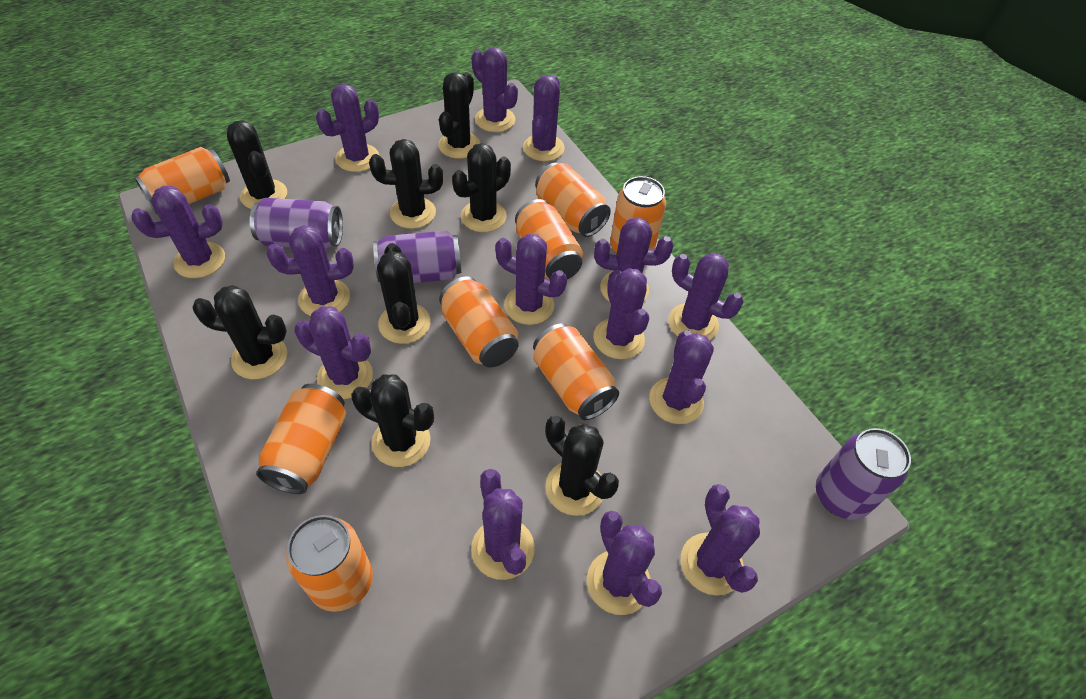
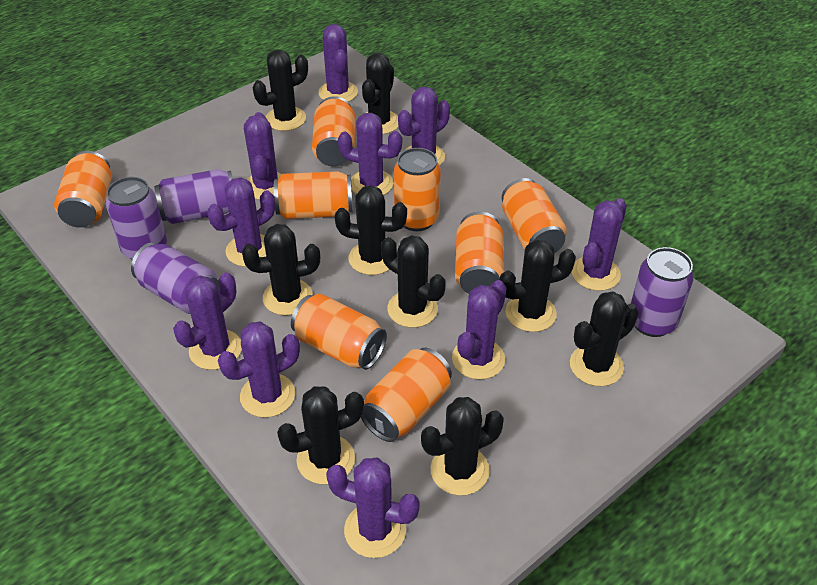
black cactus: [192,285,287,379] [227,120,287,209] [351,374,434,467] [369,139,443,229] [377,243,431,344] [438,72,480,159] [452,143,511,232] [545,416,619,516] = 8 -> [242,224,320,315] [253,50,308,131] [277,386,364,484] [335,185,407,275] [362,53,398,134] [381,235,446,328] [421,397,504,496] [499,240,576,332] [570,291,639,386] = 9
purple cactus: [131,186,225,278] [267,225,354,316] [295,306,373,399] [316,84,379,172] [471,47,518,132] [471,469,535,580] [495,234,567,325] [523,75,565,161] [587,511,662,615] [593,268,649,359] [594,217,673,302] [649,330,714,424] [668,253,743,340] [681,484,760,596] = 14 -> [173,272,242,370] [207,177,275,267] [218,321,300,418] [244,112,282,200] [318,24,358,102] [326,458,420,558] [338,113,402,195] [398,87,450,166] [452,280,507,380] [572,198,627,291] = 10
purple can: [250,198,343,249] [373,231,461,283] [816,428,911,520] = 3 -> [106,177,167,260] [131,242,220,314] [154,169,233,224] [631,247,694,337] = 4

